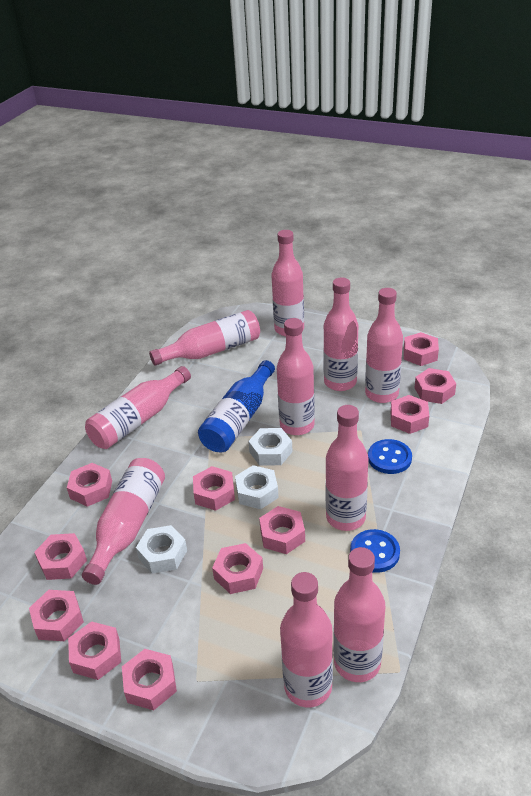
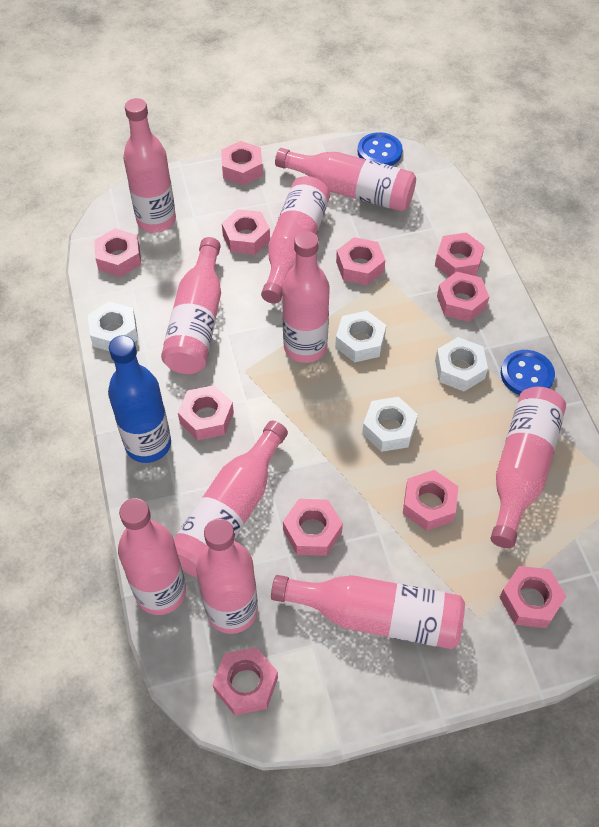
white nut: [136,525,187,573] [235,465,279,509] [248,428,293,466] = 3 -> [88,302,138,351] [335,311,386,362] [362,397,418,452] [435,337,488,391] = 4

